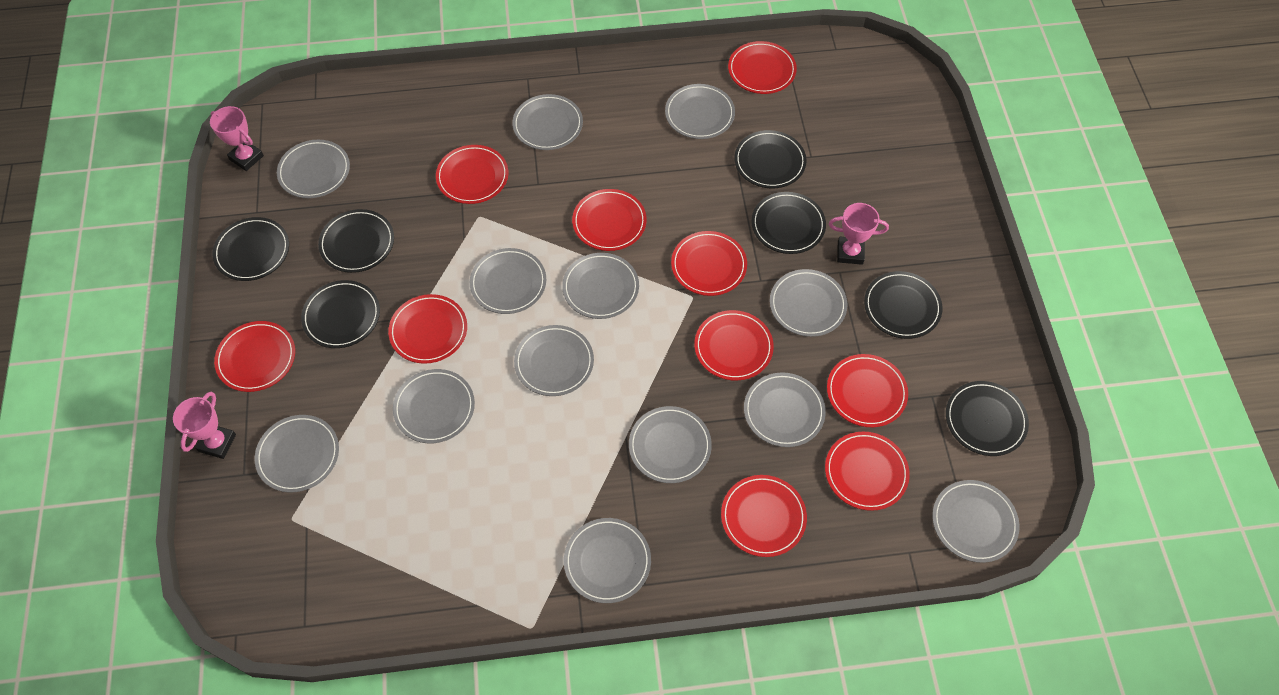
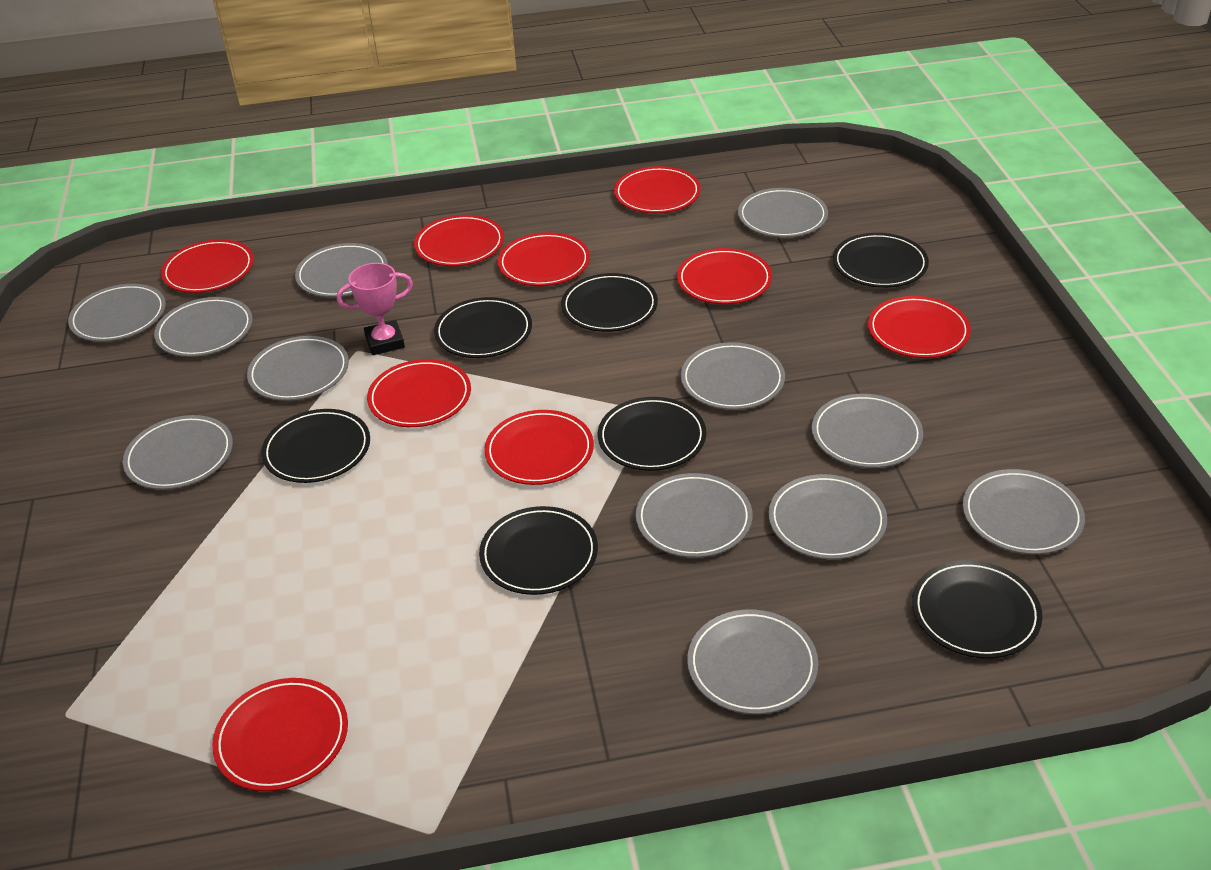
grey plate: [255,415,339,492] [277,140,350,198] [393,369,475,443] [470,248,546,314] [512,94,583,150] [514,325,594,396] [562,253,639,319] [564,518,651,603] [629,406,712,483] [665,84,735,139] [744,373,826,447] [770,269,847,337] [932,480,1020,563] = 13 -> [68,284,166,342] [123,415,233,490] [154,297,253,357] [247,336,349,401] [295,243,388,297] [636,473,753,558] [681,342,785,410] [687,610,818,714] [738,188,828,238] [768,474,887,559] [812,394,923,468] [963,469,1085,554] = 12
pink trophy: [173,392,236,459] [210,106,264,171] [829,203,889,265] = 3 -> [337,263,413,355] = 1
red plate: [214,321,295,392] [388,294,467,364] [436,145,508,204] [572,189,647,251] [671,231,747,296] [694,310,774,381] [721,475,807,557] [728,41,797,94] [825,432,910,511] [827,354,908,427] = 10 -> [161,239,254,293] [212,678,348,791] [367,359,471,427] [414,215,504,266] [484,410,594,485] [498,232,590,286] [614,166,701,213] [677,248,772,304] [868,296,971,358] = 9

